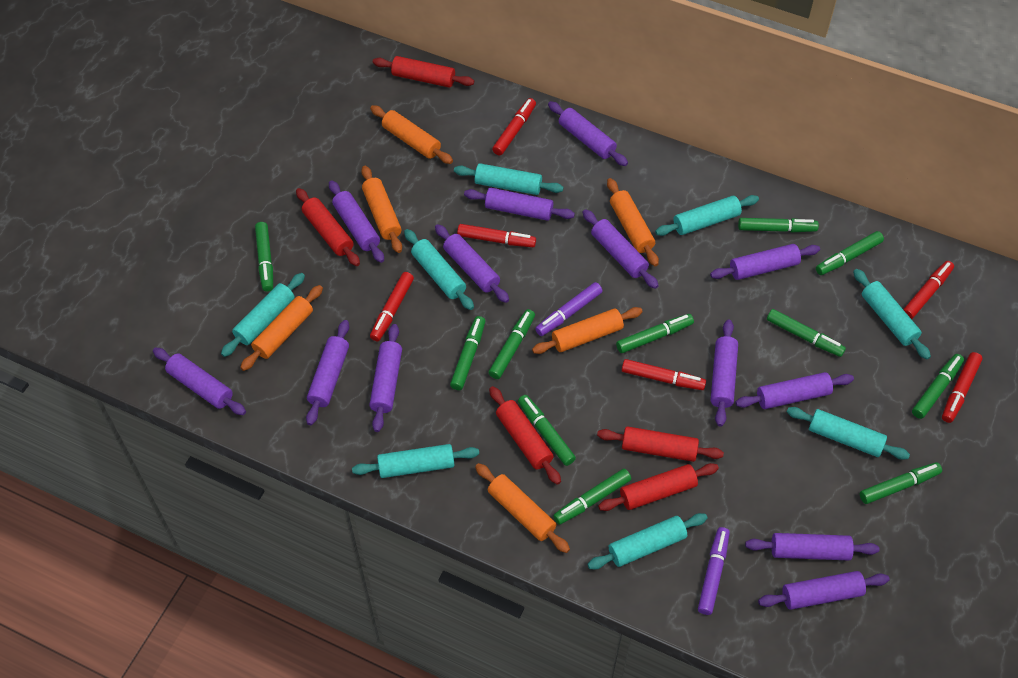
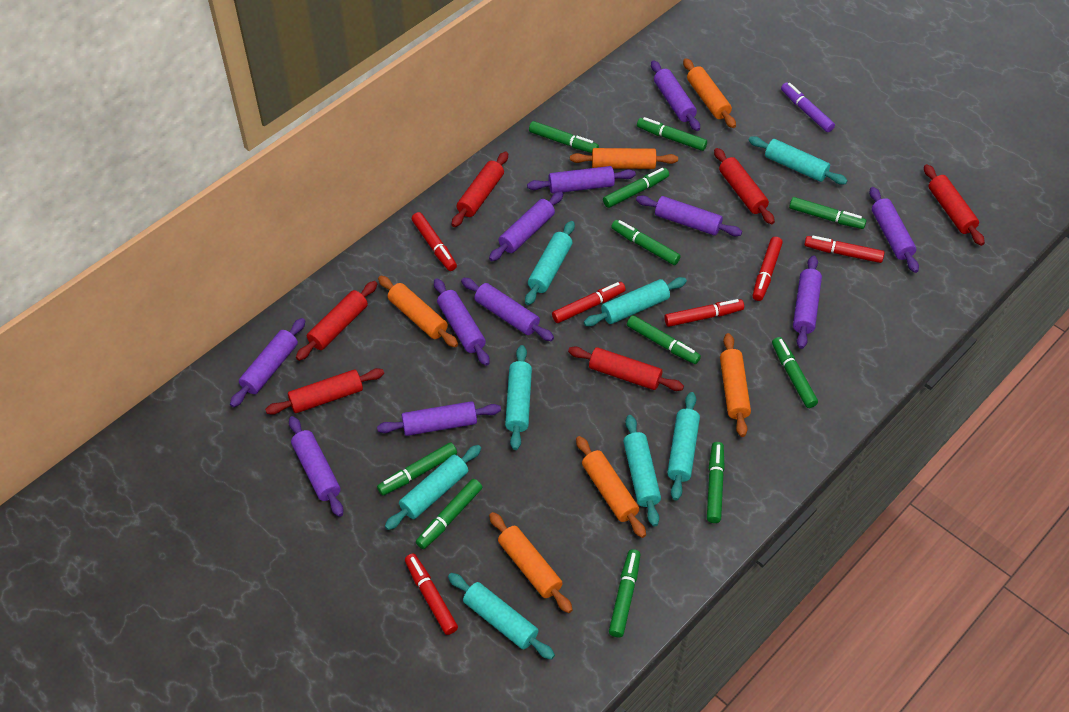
purple marker: [535,282,602,336] [698,527,730,615] = 2 -> [781,82,835,132] = 1
purple rolling pin: [153,347,246,415] [306,320,349,425] [329,180,384,263] [369,324,402,432] [435,224,509,303] [464,188,575,221] [548,101,628,166] [582,209,659,289] [710,244,820,280] [711,320,738,427] [735,372,854,409] [745,533,880,560] [758,571,890,610] = 13 -> [230,318,305,407] [289,416,343,517] [377,401,501,436] [434,278,490,366] [461,278,554,341] [489,191,563,261] [527,166,636,193] [636,195,742,236] [651,60,700,131] [793,255,822,349] [869,187,919,273] = 11
red rolling pin: [296,188,360,266] [373,56,474,88] [489,386,561,485] [597,426,724,462] [598,463,719,511] = 5 -> [265,368,384,415] [296,281,377,361] [452,152,508,227] [568,346,684,391] [714,148,775,224] [924,164,985,246] = 6

